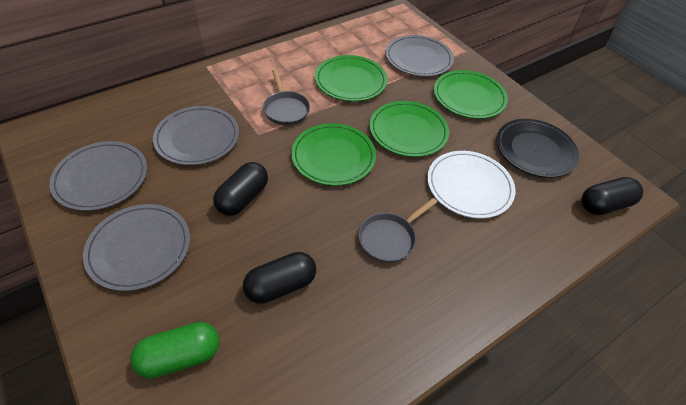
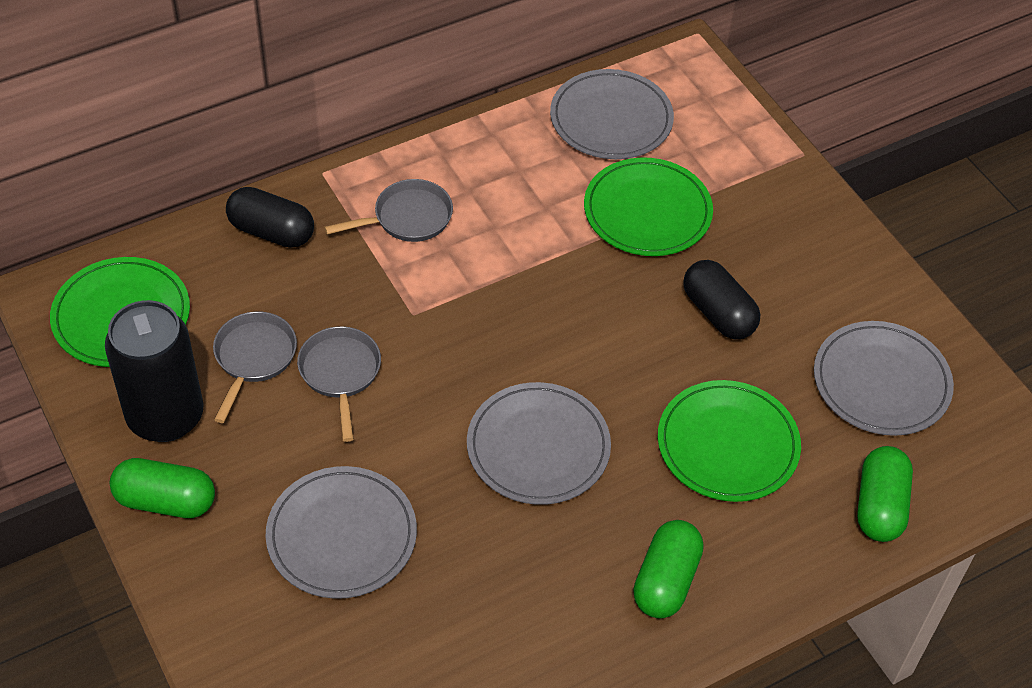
black can: none = 0 -> [105,300,204,442] = 1
black capsule: [213,162,268,216] [243,252,316,304] [582,177,643,215] = 3 -> [226,187,314,248] [683,260,760,339] = 2
black plate: [496,119,579,178] = 1 -> none = 0
green capsule: [130,322,220,379] = 1 -> [110,458,215,518] [633,520,704,619] [857,446,913,542] = 3
green plate: [291,123,376,186] [315,55,387,101] [370,101,449,157] [434,70,508,119] = 4 -> [50,257,190,367] [584,158,713,256] [658,380,801,502] = 3
grey pan: [263,69,310,126] [358,198,437,263] = 2 -> [213,311,297,423] [297,326,381,442] [324,179,453,242] = 3
white plate: [427,151,515,219] = 1 -> none = 0

